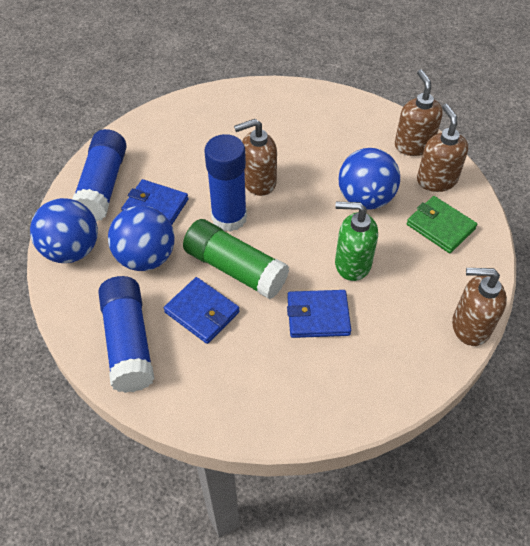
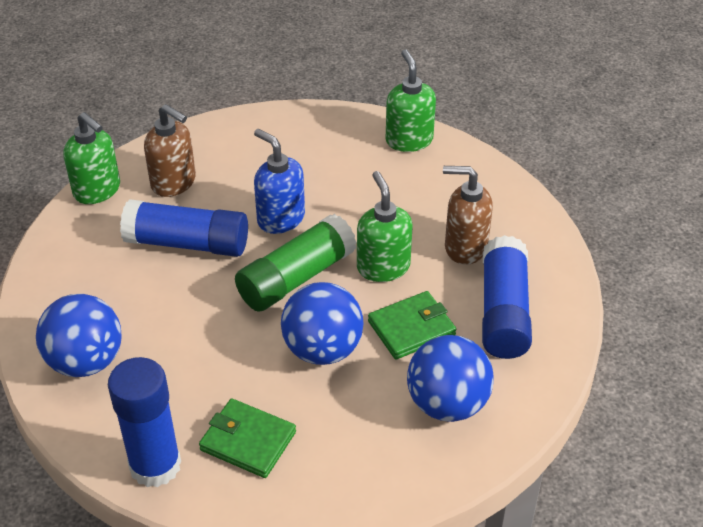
blue soap dispenser: none = 0 -> [254,129,305,234] = 1
blue wallet: [121,179,189,225] [164,277,240,344] [287,290,351,338] = 3 -> none = 0
brown soap dispenser: [234,119,277,196] [395,69,443,156] [417,104,468,192] [452,268,507,346] = 4 -> [144,104,196,197] [443,166,493,265] = 2
green soap dispenser: [335,202,378,281] = 1 -> [64,112,120,204] [357,171,413,282] [386,49,436,152] = 3
green wallet: [407,196,477,253] = 1 -> [199,398,296,478] [368,291,456,359] = 2

